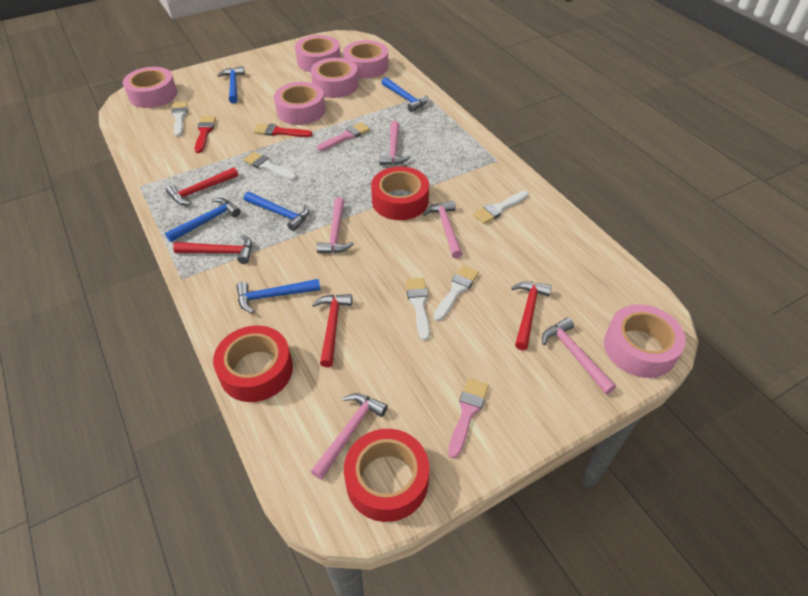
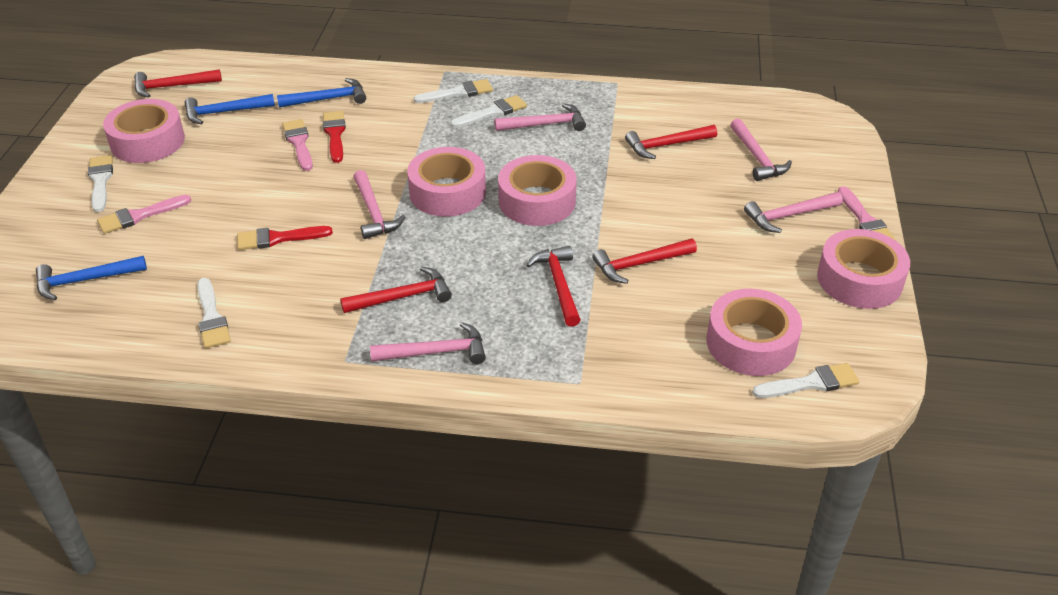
blue hammer: [165,198,241,242] [217,66,245,103] [236,279,320,313] [244,192,309,231] [381,77,428,112] = 5 -> [36,256,147,300] [185,94,275,124] [277,78,366,108] = 3
pink brush: [317,122,370,151] [448,378,489,459] = 2 -> [97,195,191,234] [282,119,313,171] [838,186,896,240] = 3
pink tape: [123,67,177,108] [274,82,325,125] [295,35,341,72] [310,58,358,98] [343,40,388,79] [604,304,686,378] = 6 -> [103,99,185,163] [407,147,486,217] [498,155,577,226] [707,289,802,376] [817,229,910,309] = 5
red hammer: [166,167,238,205] [173,234,252,264] [312,294,352,367] [511,282,552,350] = 4 -> [134,69,222,98] [340,267,452,313] [526,246,581,327] [592,239,697,284] [625,125,717,159] = 5
red tape: [213,325,293,402] [344,429,429,522] [371,166,429,220] = 3 -> none = 0

